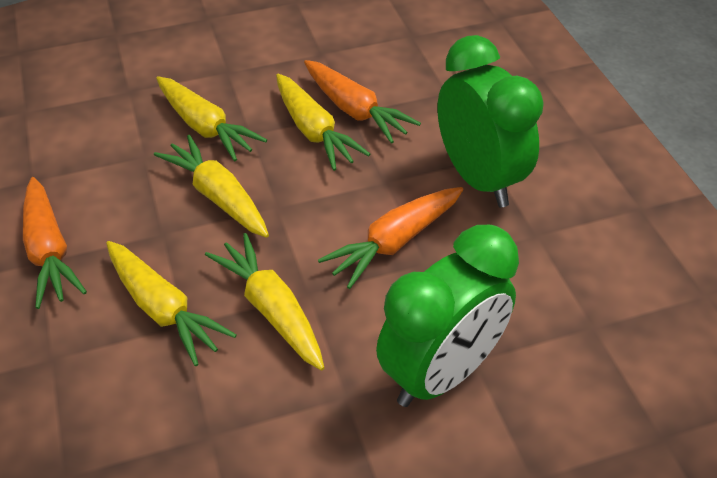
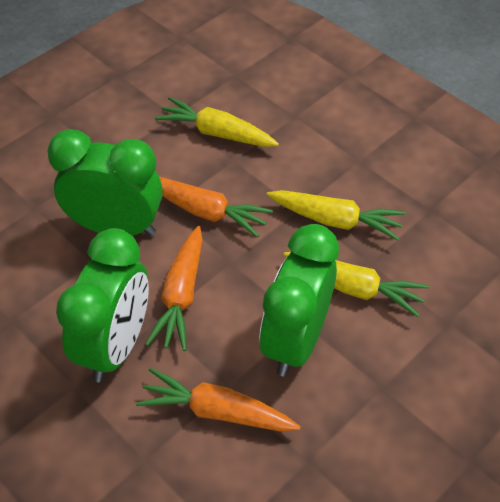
green clock: [376,225,519,407] [437,35,544,207] = 2 -> [47,129,163,236] [56,228,149,382] [259,224,339,376] = 3
yellow carrot: [106,241,237,366] [154,135,269,238] [156,76,267,161] [205,233,324,370] [276,74,370,171] = 5 -> [155,97,279,147] [267,190,405,241] [283,252,429,317] = 3

